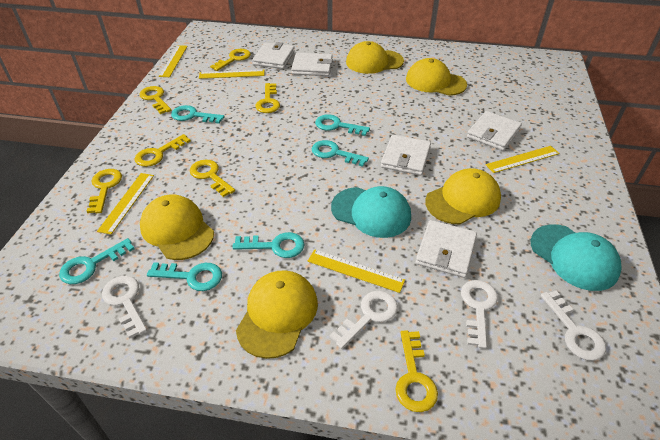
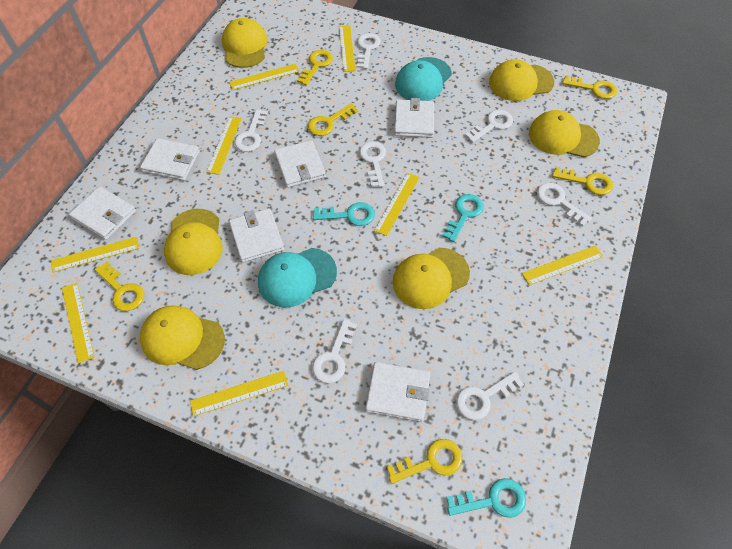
turquoise key: [59,238,134,284] [147,262,222,291] [171,105,225,124] [232,232,305,258] [312,140,369,167] [315,114,370,136] = 6 -> [313,202,375,226] [442,194,484,242] [446,478,526,518] = 3
white key: [102,276,147,339] [330,291,398,349] [461,280,498,349] [541,290,606,361] = 4 -> [234,109,268,152] [312,319,357,383] [357,33,381,69] [359,142,386,187] [456,371,524,420] [465,110,513,143] [537,183,592,227] = 7
white wallet: [252,42,295,69] [291,53,333,76] [381,135,431,176] [416,220,477,278] [467,111,522,151] = 5 -> [69,186,136,240] [140,138,200,181] [229,208,284,263] [274,140,326,188] [365,362,430,422] [394,98,434,138] = 6
yellow cap: [140,194,214,260] [236,270,318,359] [346,41,404,74] [406,58,467,96] [425,168,501,225] = 5 -> [140,305,225,370] [164,209,223,275] [222,18,268,68] [393,248,470,309] [489,59,554,101] [529,110,600,157] = 6
yellow key: [87,169,122,213] [135,134,191,167] [139,86,172,114] [190,159,235,197] [210,49,251,71] [255,83,280,113] [395,330,438,412] = 7 -> [95,262,144,311] [297,50,333,86] [308,103,358,136] [387,439,463,484] [552,166,613,195] [562,75,617,99] = 6
yellow ruler: [97,173,154,234] [159,45,188,77] [199,70,265,79] [308,249,405,293] [486,146,560,173] = 5 -> [51,237,139,273] [62,283,94,363] [190,371,289,417] [206,116,242,175] [229,64,300,90] [339,25,356,72] [374,173,420,236] [522,245,603,285] = 8

